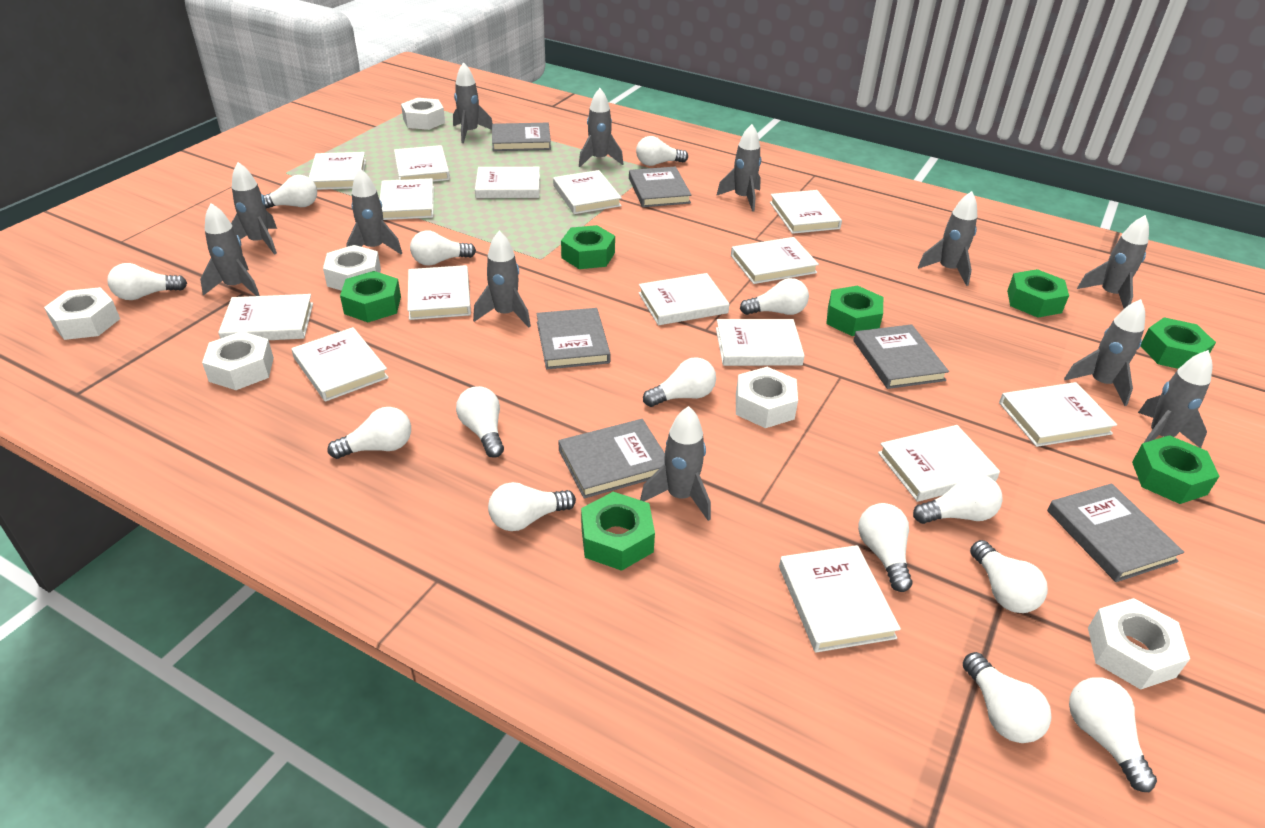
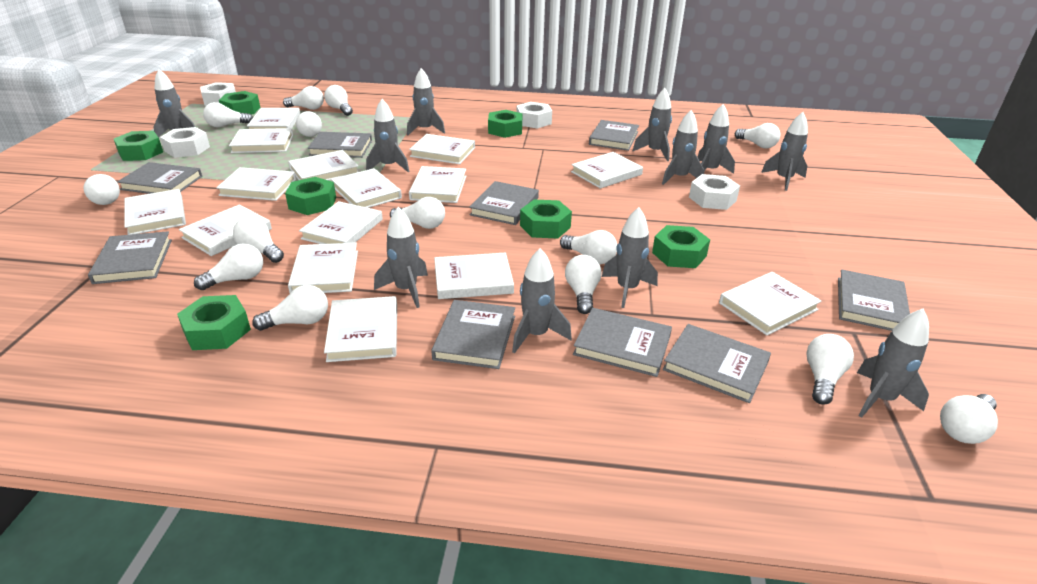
grey book: [492,123,551,151] [536,308,610,369] [558,419,665,499] [629,167,691,207] [854,324,949,389] [1047,483,1184,582] = 6 -> [88,231,172,284] [117,162,202,194] [308,132,372,158] [431,300,515,369] [469,181,539,225] [573,308,672,377] [589,120,639,151] [663,324,771,403] [838,269,910,331] = 9
grey rocket: [200,203,260,296] [231,162,277,255] [346,169,402,254] [453,62,493,143] [473,231,531,328] [579,88,623,167] [640,406,711,521] [716,124,761,212] [918,191,977,286] [1064,299,1145,406] [1077,215,1149,309] [1138,350,1212,448] = 12 -> [154,69,195,137] [366,99,409,172] [374,207,428,308] [407,68,445,136] [512,248,572,353] [602,207,658,308] [633,88,672,161] [662,110,704,185] [698,104,735,174] [761,112,808,191] [857,308,929,418] = 11
white nut: [44,287,120,340] [202,331,274,390] [323,245,381,291] [401,98,445,130] [736,367,798,428] [1088,598,1190,690] = 6 -> [160,127,210,158] [200,82,236,106] [516,102,552,128] [689,174,740,210] = 4

